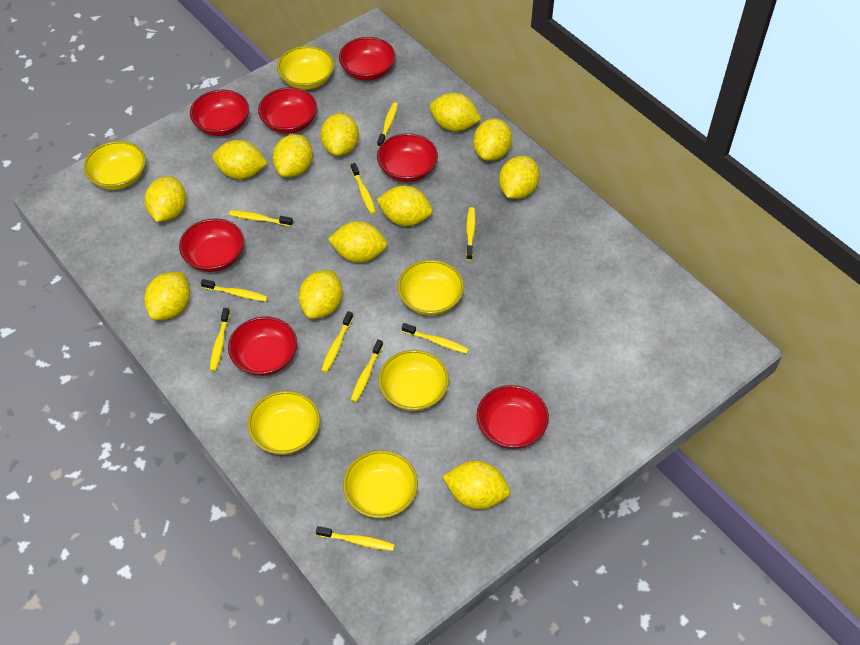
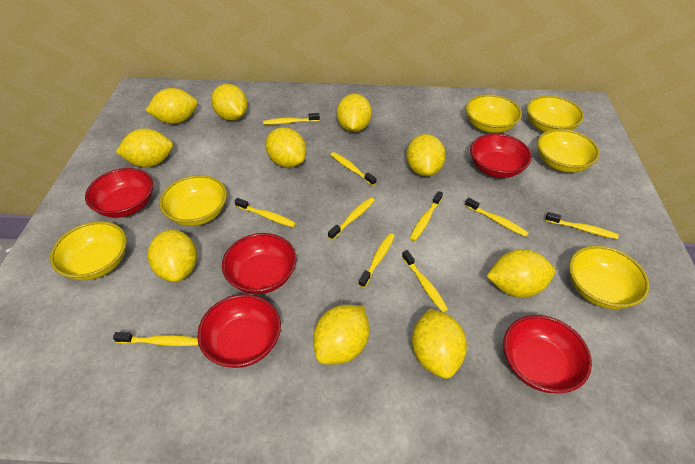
red bowl: [179,218,244,272] [190,90,249,136] [228,317,297,376] [258,87,317,134] [339,37,396,81] [377,133,438,182] [477,385,549,449] = 7 -> [85,168,153,218] [197,294,281,368] [222,233,296,294] [470,134,532,178] [503,315,592,393] = 5
yellow lemon: [144,176,186,222] [144,272,190,320] [212,140,268,179] [273,134,313,177] [299,270,342,319] [320,113,359,156] [328,221,387,263] [377,185,433,226] [430,93,481,131] [442,461,510,509] [473,118,512,161] [499,156,540,199] = 12 -> [116,128,173,167] [146,88,198,124] [148,230,197,282] [211,84,248,121] [265,127,307,168] [313,305,370,365] [337,94,372,132] [406,134,446,176] [412,308,467,379] [486,249,555,297] = 10

